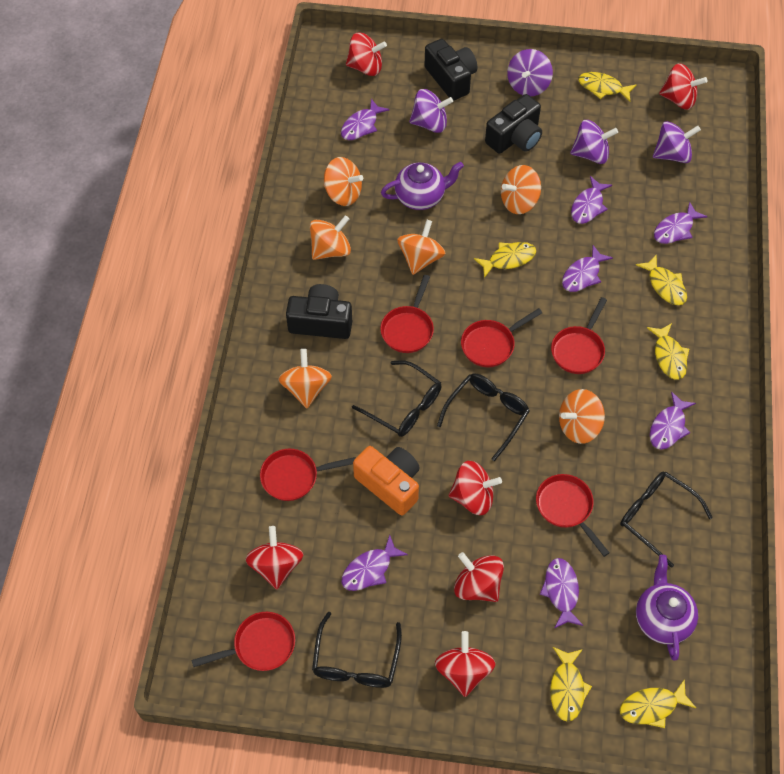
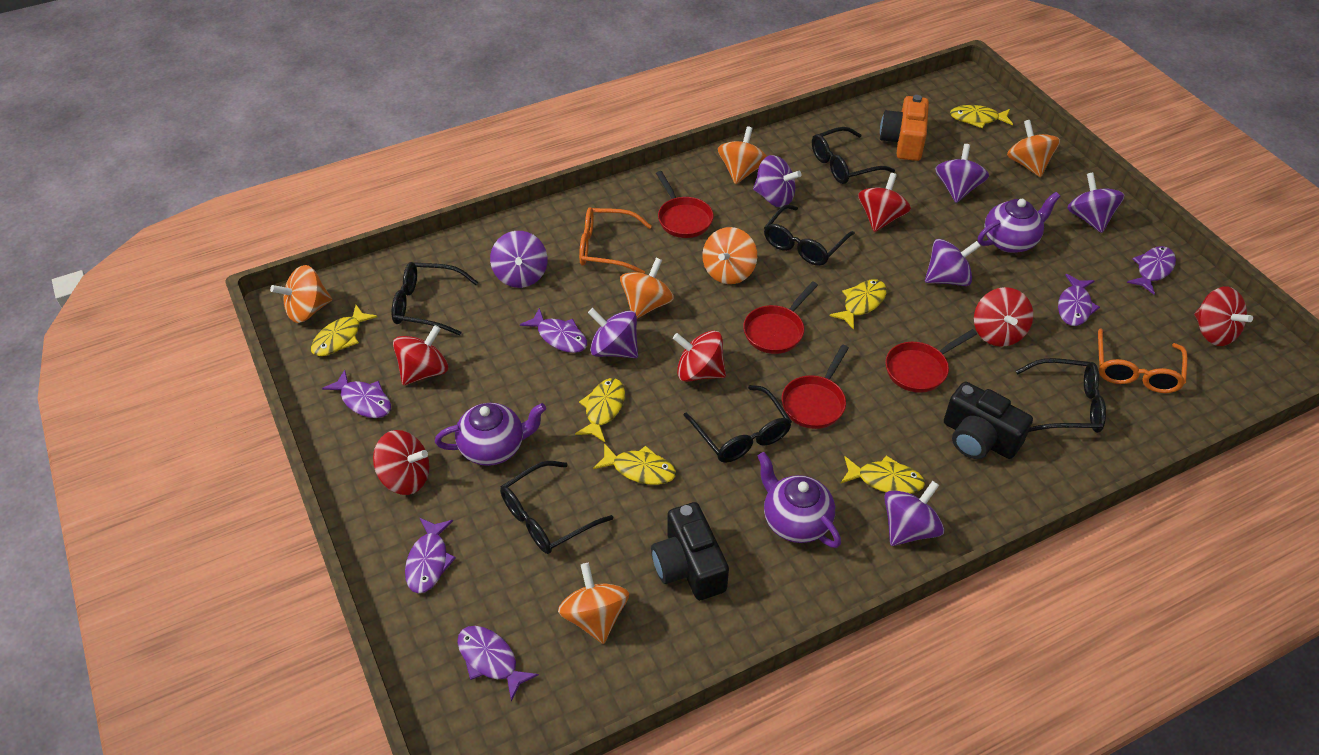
black camera: [286,284,352,339] [424,39,477,101] [485,94,542,154] = 3 -> [651,502,729,600] [944,382,1033,459] = 2
black glasses: [312,612,402,688] [352,360,442,437] [437,374,530,461] [620,471,713,568] = 4 -> [391,262,478,336] [500,461,613,554] [683,385,792,463] [764,205,855,266] [812,127,895,184] [1016,358,1106,433] = 6
orange glasses: none = 0 -> [579,207,652,274] [1098,328,1188,393] = 2
purple fish: [341,99,390,140] [341,534,408,591] [540,558,583,628] [562,245,613,292] [571,176,612,224] [650,391,696,450] [654,202,708,244] = 7 -> [322,370,391,418] [405,518,456,594] [457,626,539,701] [520,308,587,353] [1058,274,1100,326] [1127,246,1176,295] = 6
purple spinning top: [409,89,453,133] [507,49,553,96] [570,120,618,164] [653,121,701,163] = 4 -> [490,231,547,288] [588,308,638,358] [753,155,802,207] [884,481,944,546] [925,239,981,286] [935,144,989,203] [1067,172,1125,233] = 7
purple teapot: [381,162,464,210] [636,555,698,660] = 2 -> [435,403,546,466] [758,452,841,548] [978,192,1061,253] = 3
red pan: [192,612,295,671] [260,449,356,501] [380,275,434,353] [461,308,542,367] [536,474,609,557] [551,297,607,374] = 6 -> [656,171,713,238] [743,281,818,354] [782,345,849,429] [885,329,977,393] = 4

